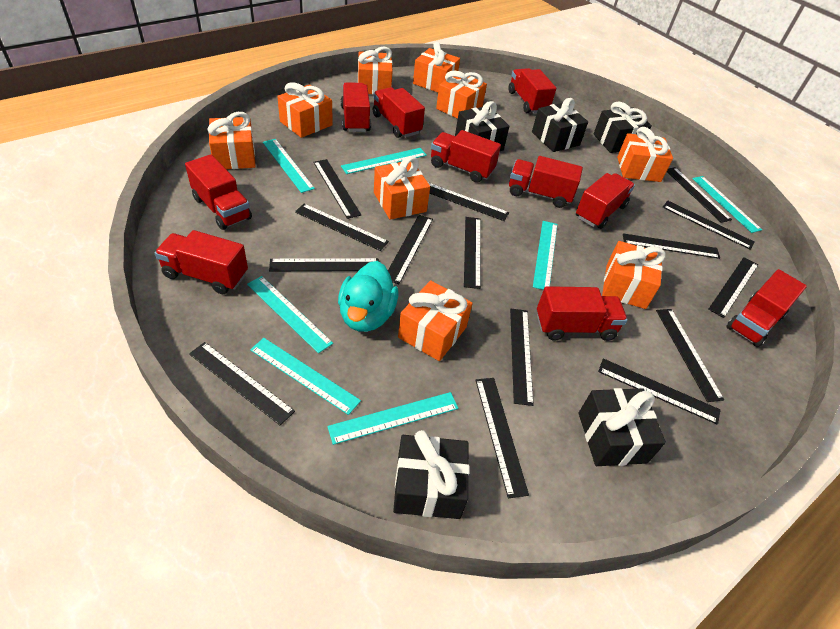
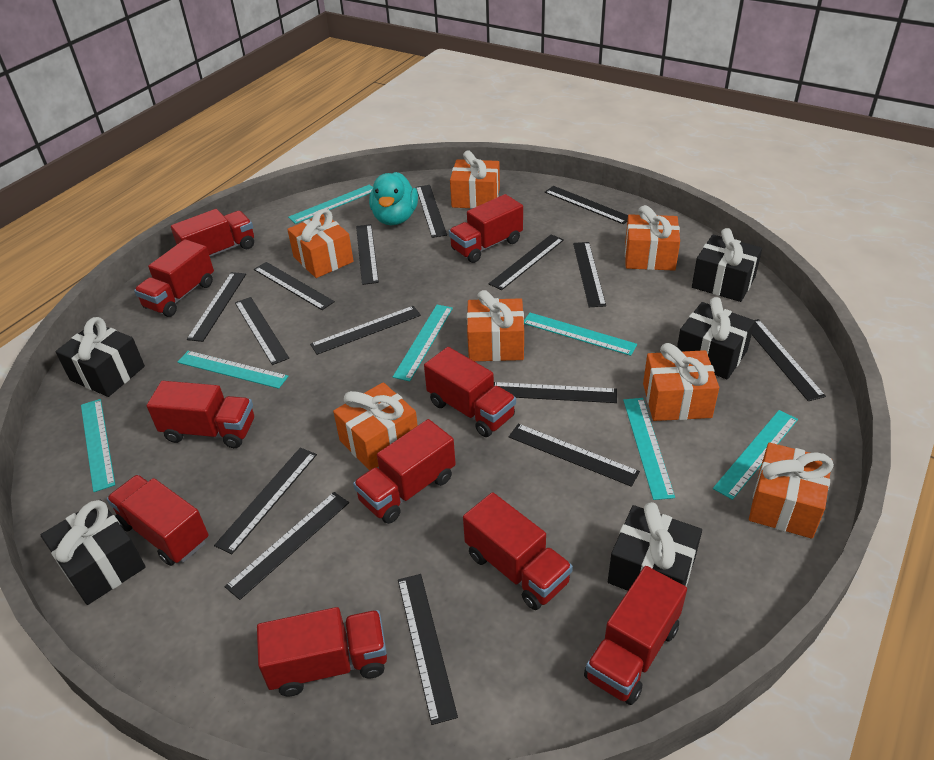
orange gift: [207,112,256,169] [277,82,333,138] [358,46,393,94] [374,156,430,220] [398,280,473,361] [413,42,460,92] [436,71,487,119] [602,241,666,309] [617,127,673,182] = 9 -> [287,209,353,278] [333,382,418,470] [450,150,500,209] [467,290,524,361] [625,205,680,271] [643,343,719,421] [749,443,834,539] = 7

